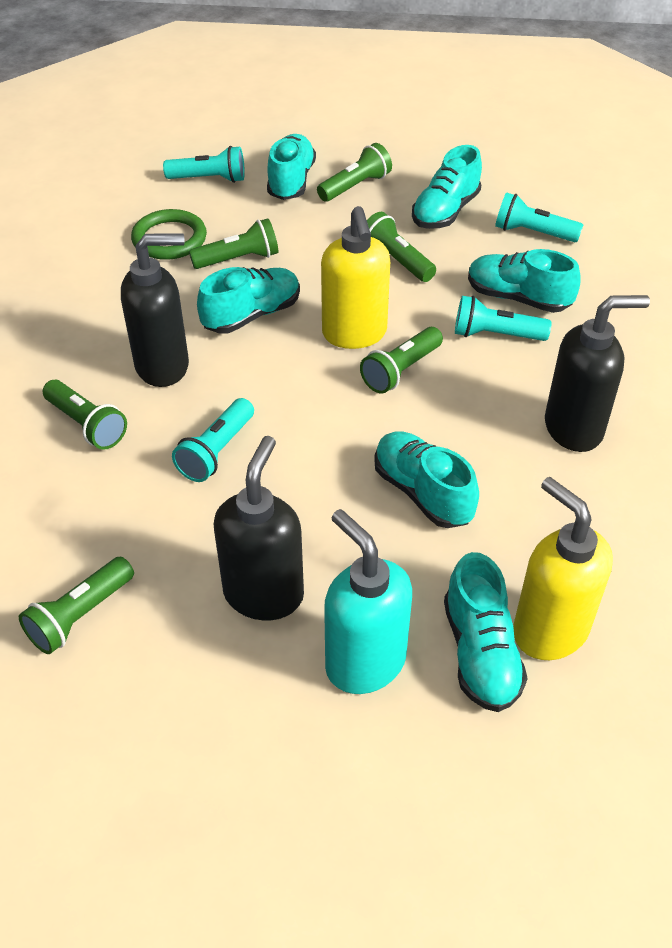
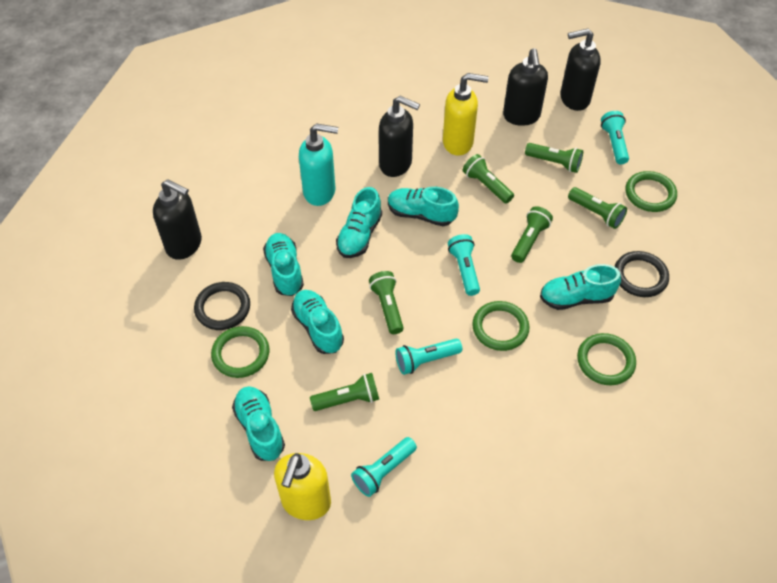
black ring: none = 0 -> [194,282,250,330] [615,251,669,297] = 2
black soap dispenser: [121,233,189,387] [214,436,304,620] [545,295,650,452] = 3 -> [153,179,202,260] [379,96,420,177] [503,48,548,126] [560,29,601,111] = 4
green ring: [131,209,207,260] = 1 -> [211,326,269,378] [472,301,530,351] [577,333,636,385] [626,171,677,212] = 4

